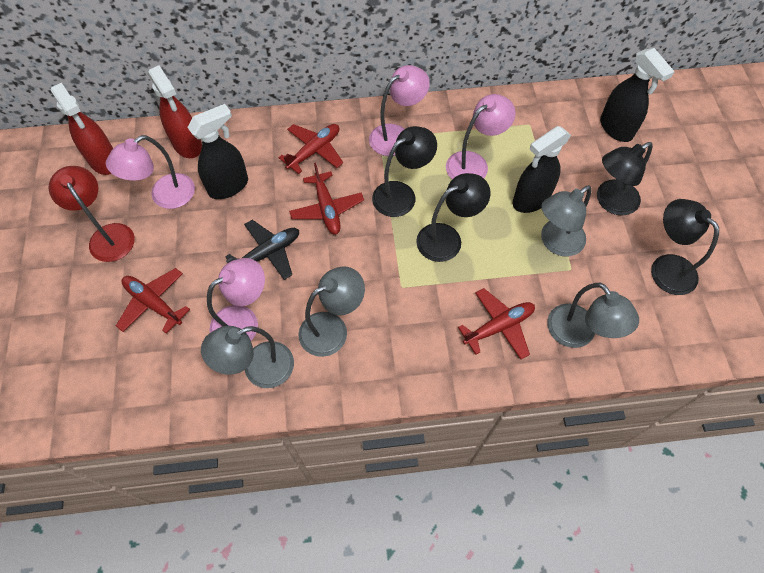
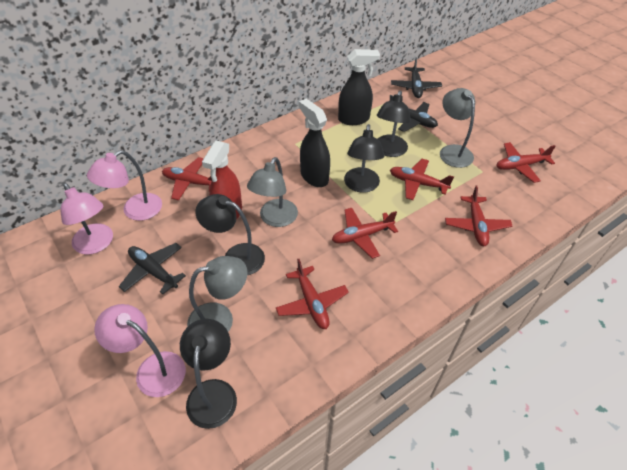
black plane: [225,220,299,280] = 1 -> [118,243,186,294] [390,95,438,132] [391,57,442,98] = 3
black spray bottle: [187,104,248,199] [513,126,571,213] [600,48,675,142] = 3 -> [299,99,330,187] [338,49,380,125] = 2
grey lamp: [201,326,294,388] [299,266,365,357] [541,185,592,256] [547,283,639,348] = 4 -> [187,256,247,332] [247,157,298,227] [440,88,475,168] = 3
pink lamp: [106,135,195,209] [207,258,265,341] [369,65,430,156] [446,94,515,179] = 4 -> [60,183,113,254] [87,150,162,221] [94,304,186,397] = 3
red lamp: [49,166,135,262] = 1 -> none = 0
red plane: [116,268,190,333] [279,124,343,174] [289,163,364,234] [458,288,535,359] = 4 -> [162,157,212,200] [276,259,349,329] [332,208,398,259] [390,159,454,200] [445,186,512,246] [496,142,556,183] = 6
red spray bottle: [51,83,113,175] [148,65,202,158] = 2 -> [202,140,242,220] = 1

